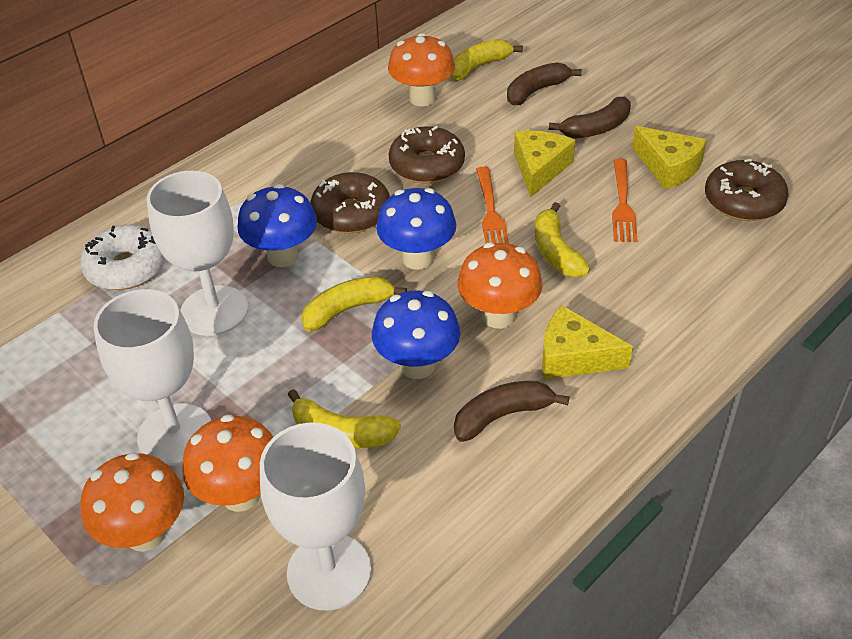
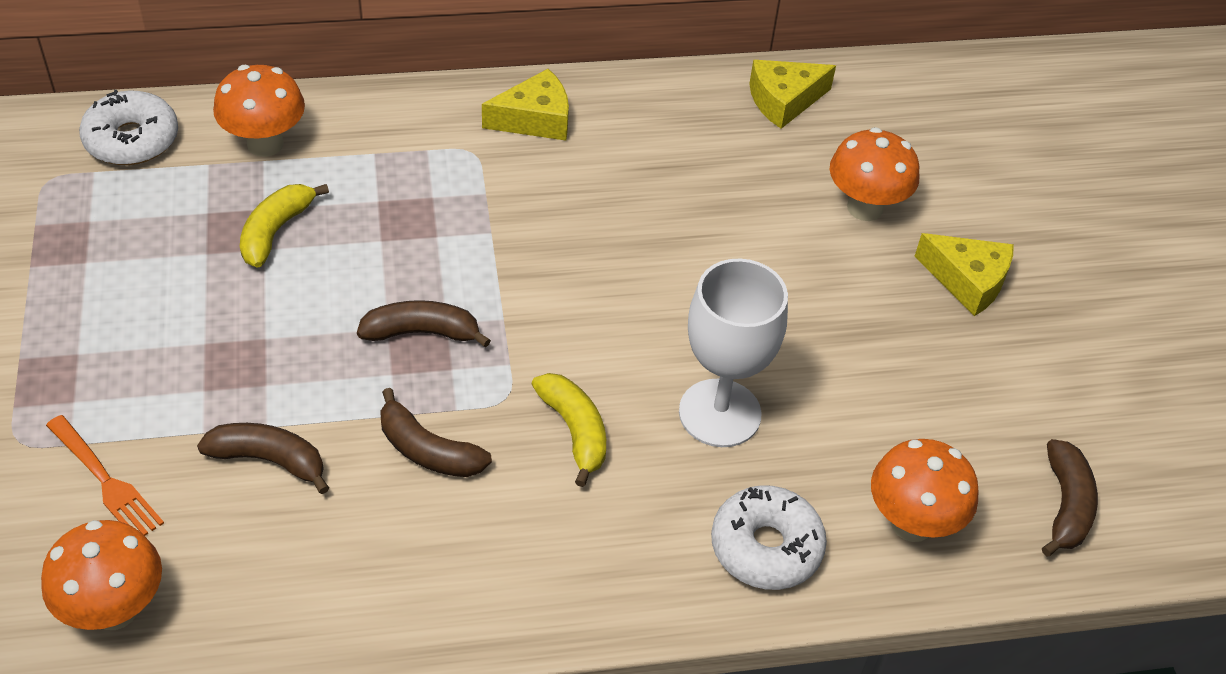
blue mushroom: [237,184,317,267] [372,290,460,379] [376,188,456,270] = 3 -> none = 0
brown banana: [454,381,569,442] [507,62,582,106] [549,97,631,139] = 3 -> [197,423,329,494] [357,300,491,348] [380,388,492,477] [1042,439,1098,556] = 4
brown donut: [310,172,390,233] [389,126,465,184] [705,159,789,221] = 3 -> none = 0
orange fork: [476,167,509,244] [612,159,638,242] = 2 -> [46,415,164,536] = 1
white donut: [80,225,165,290] = 1 -> [79,90,178,165] [711,485,827,590] = 2
white goblet: [93,289,211,466] [147,171,248,336] [260,422,371,611] = 3 -> [679,259,788,447] = 1
yellow banana: [288,389,401,448] [301,276,407,331] [450,39,523,80] [535,202,590,277] = 4 -> [240,184,329,268] [531,373,606,487] = 2

